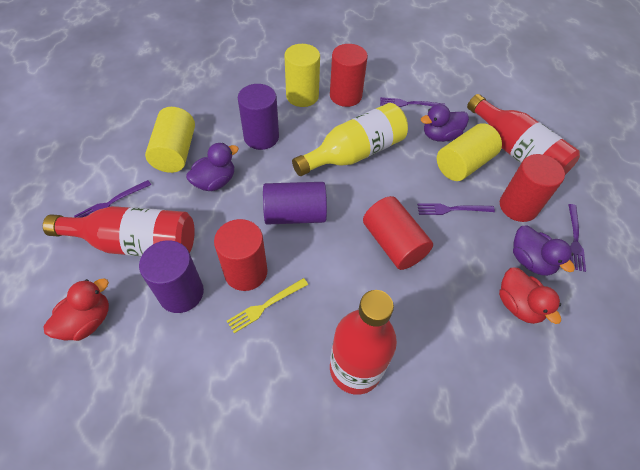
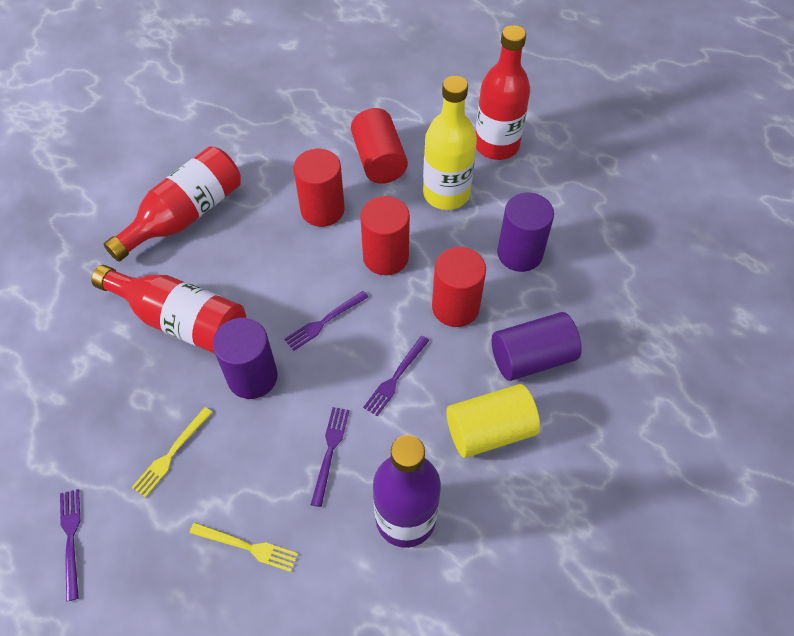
purple bottle: none = 0 -> [373,435,441,548] = 1
purple duck: [186,143,239,191] [421,104,469,142] [513,225,575,276] = 3 -> none = 0
red duck: [44,278,109,341] [499,268,561,324] = 2 -> none = 0
yellow cylinder: [145,107,195,173] [284,44,320,107] [437,123,502,181] = 3 -> [446,384,540,458] = 1
yellow fork: [227,278,308,333] = 1 -> [132,407,213,498] [189,522,298,572] = 2

